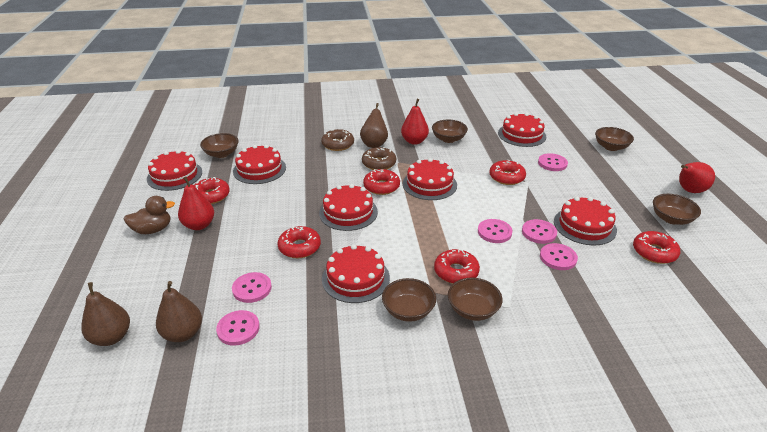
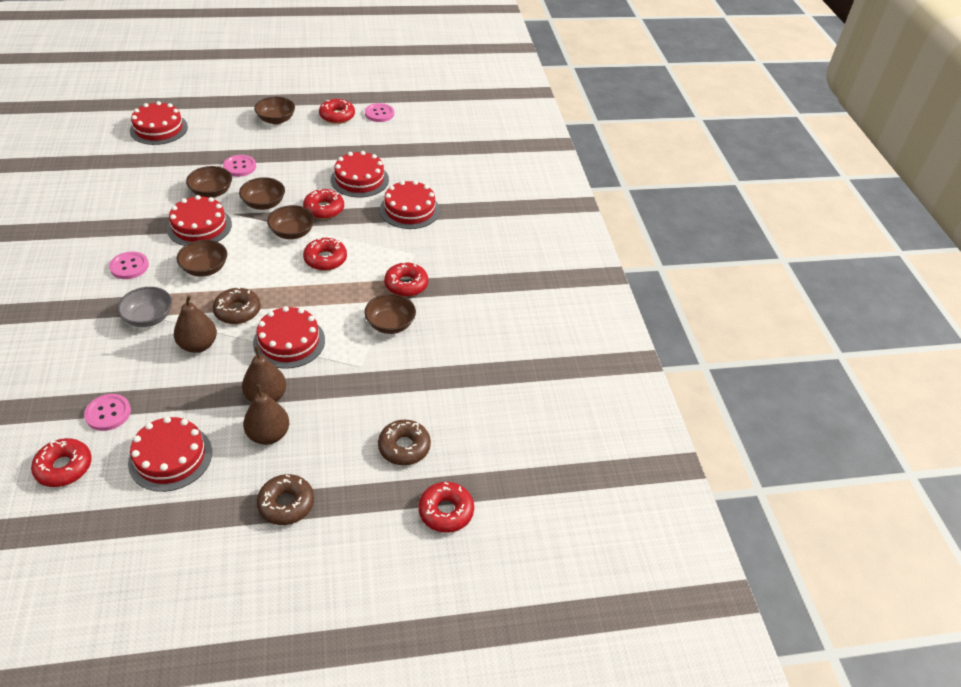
brown donut: [321,129,354,151] [362,147,396,170] = 2 -> [213,287,261,324] [257,474,314,525] [378,420,431,465] = 3
brown duck: [124,196,175,234] = 1 -> none = 0
grey bowl: none = 0 -> [117,287,172,327] = 1
pink button: [216,310,260,346] [232,272,272,303] [478,219,512,243] [522,219,557,244] [538,153,568,171] [540,243,578,270] = 6 -> [84,394,131,431] [109,252,149,279] [223,155,256,177] [365,103,394,122] = 4
red cake: [147,150,202,191] [233,145,286,184] [319,184,378,231] [322,244,390,303] [403,158,457,200] [498,113,546,147] [554,197,617,245] = 7 -> [128,416,212,492] [130,101,188,145] [167,195,232,246] [253,306,325,369] [331,151,389,198] [380,180,440,229] = 6
red pear: [178,177,214,230] [401,99,429,145] [679,162,715,193] = 3 -> none = 0

